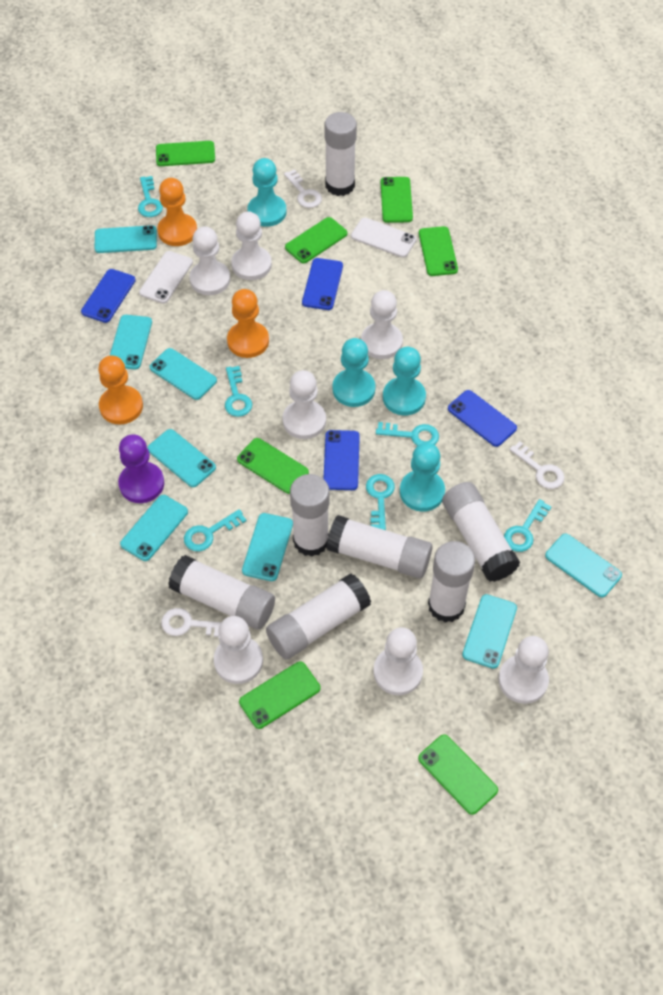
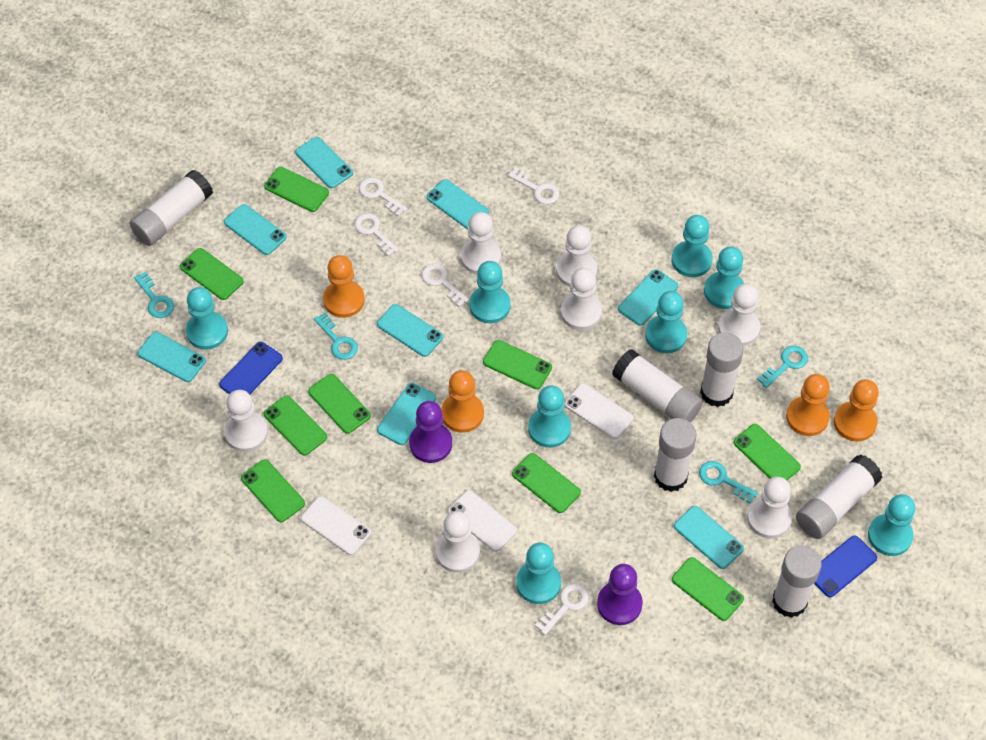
blue phone: [81,269,136,323] [302,258,343,310] [323,430,360,490] [448,390,517,447] = 4 -> [219,342,283,395] [814,536,877,597] = 2
green phone: [156,141,215,166] [237,438,309,494] [239,661,320,729] [285,217,348,263] [381,177,413,223] [418,734,498,815] [419,226,458,276] = 7 -> [180,248,244,300] [241,459,305,522] [264,167,329,212] [264,395,327,456] [308,374,371,434] [483,340,552,389] [512,453,581,513] [672,557,744,621] [733,424,801,480] = 9
orange pawn: [98,356,143,424] [157,178,197,246] [227,289,269,358] = 3 -> [323,255,365,318] [441,370,484,433] [786,374,830,436] [834,379,879,442] = 4
purple pawn: [118,434,164,503] = 1 -> [409,401,452,463] [597,564,643,625] = 2
turquoise key: [138,176,163,217] [184,509,247,551] [225,366,252,417] [366,474,395,530] [376,422,439,446] [504,499,552,552] = 6 -> [134,271,174,318] [314,313,358,360] [699,461,758,503] [757,346,808,388] = 4
turquoise pawn: [247,158,286,227] [332,338,375,407] [383,347,426,415] [400,443,445,512] = 4 -> [186,287,228,350] [469,261,511,323] [516,543,561,604] [528,385,571,448] [645,291,687,353] [672,215,713,277] [704,246,744,309] [868,494,916,556] = 8
white glue stick: [168,555,275,629] [266,573,371,660] [290,474,330,557] [324,112,357,196] [326,515,432,578] [428,541,475,623] [442,482,520,582] = 7 -> [130,170,213,246] [612,349,703,423] [654,418,697,492] [700,332,744,407] [772,545,822,618] [796,454,883,539] = 6
white key: [161,608,221,637] [284,169,322,208] [509,441,565,489] = 3 -> [355,213,399,257] [359,177,407,217] [421,264,469,307] [508,168,559,204] [535,584,589,635] = 5
white phone: [139,251,193,304] [351,218,417,258] = 2 -> [301,496,371,555] [448,490,517,552] [565,383,633,439] = 3

